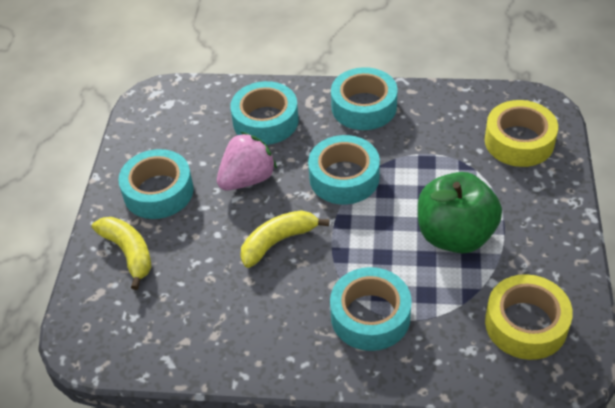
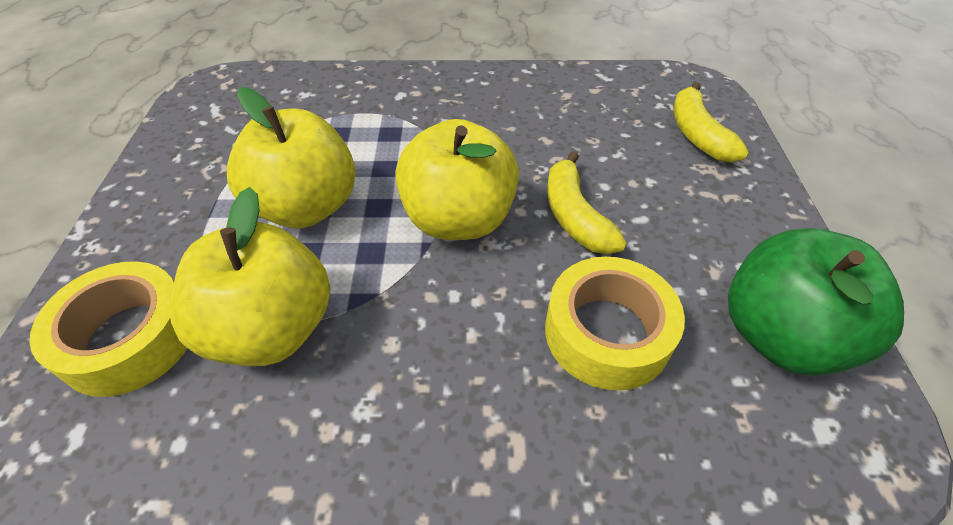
pink strawberry: [217,132,277,190] = 1 -> none = 0
turquoise tape: [118,149,194,219] [230,81,299,145] [308,135,380,205] [330,267,412,351] [331,67,398,130] = 5 -> none = 0
yellow apple: none = 0 -> [170,187,331,366] [227,87,355,228] [395,119,519,240] = 3

